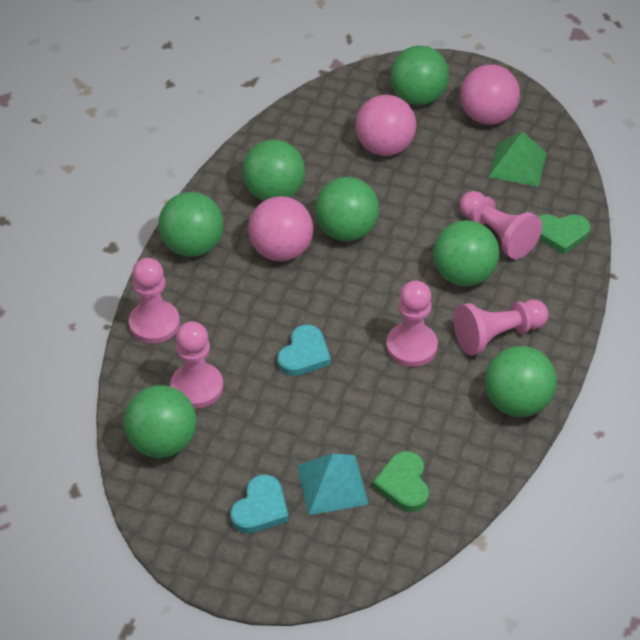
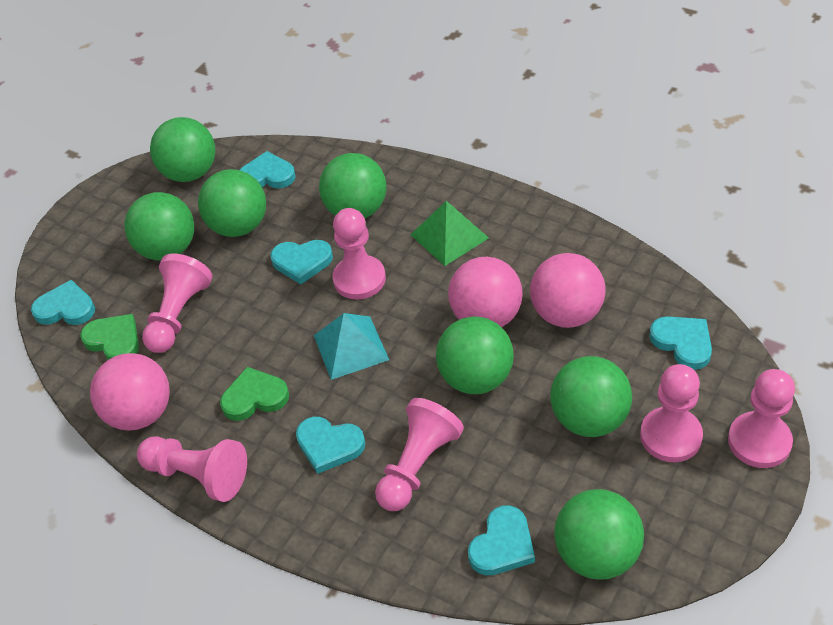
pink pawn: [129,258,180,344] [170,321,223,409] [386,280,438,367] [454,300,548,355] [459,191,542,259] = 5 -> [137,436,247,502] [142,254,212,353] [333,208,386,300] [375,398,464,511] [640,364,703,462] [728,369,795,468] = 6
turquoise heart: [230,474,289,533] [277,325,331,376] = 2 -> [31,280,95,325] [240,151,296,188] [270,240,333,284] [296,417,365,474] [468,505,535,575] [649,316,712,370] = 6

